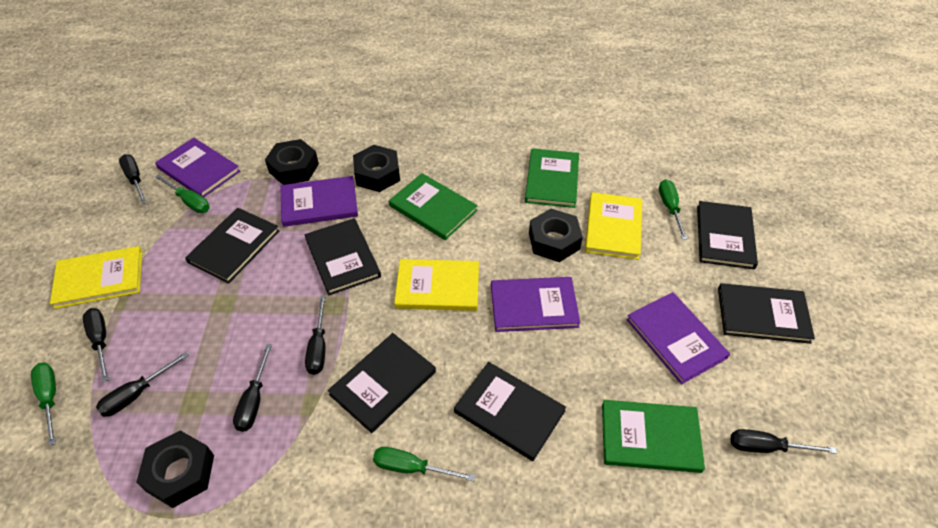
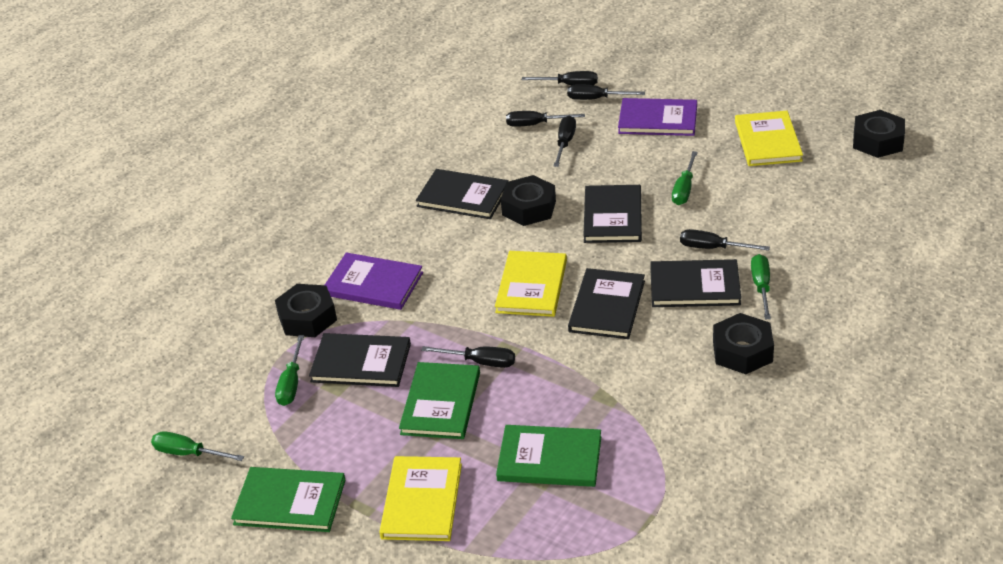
black book: [185,208,279,284] [304,218,381,295] [328,333,436,433] [454,362,566,461] [697,201,758,269] [718,283,815,344] = 6 -> [309,333,411,387] [416,169,509,219] [568,268,645,339] [583,185,642,243] [650,259,741,307] = 5
purple book: [155,138,240,197] [281,176,358,227] [491,277,580,332] [626,292,730,385] = 4 -> [325,253,423,310] [618,98,697,136] = 2

